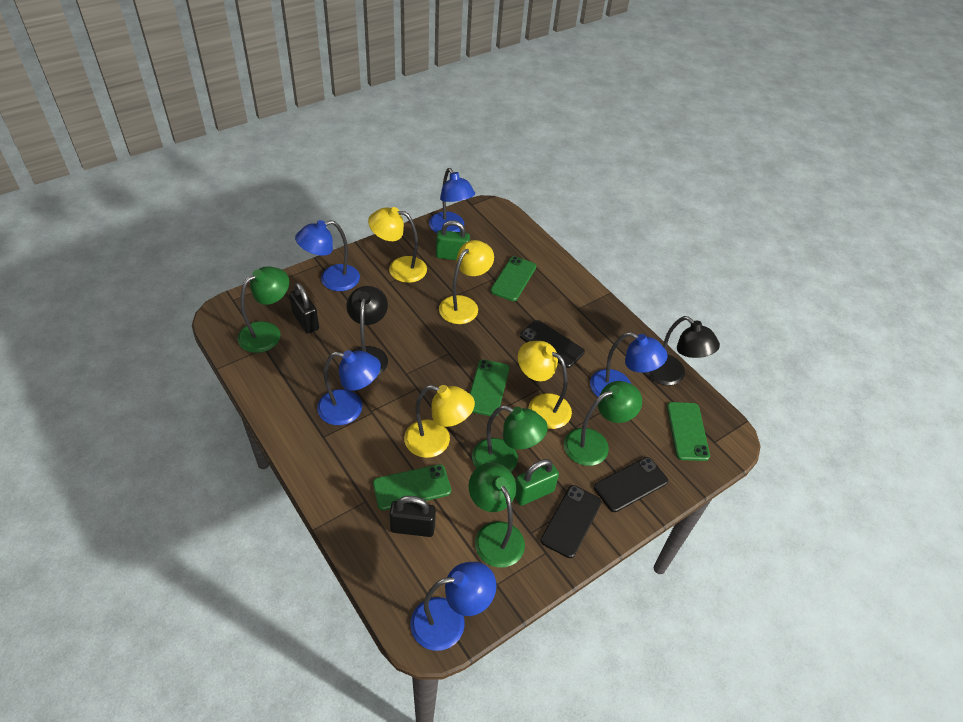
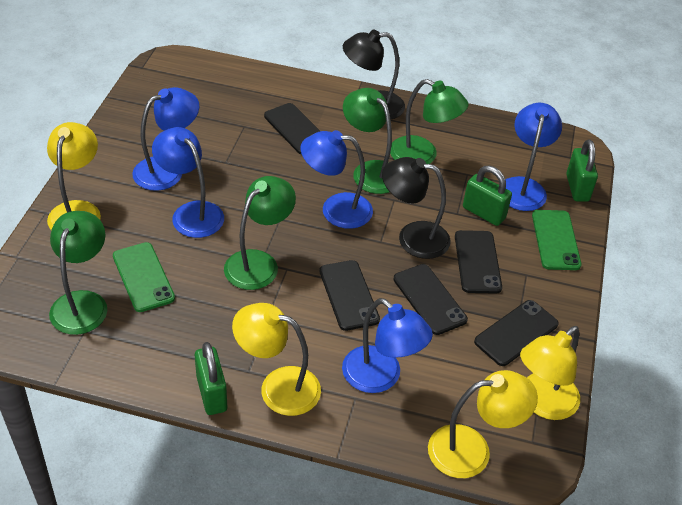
black padlock: [289,283,319,334] [389,496,436,537] = 2 -> none = 0
black phone: [520,320,585,368] [541,485,602,558] [594,457,668,512] = 3 -> [264,103,320,155] [320,260,380,331] [394,264,468,335] [455,230,502,294] [474,300,559,366] = 5
green padlock: [436,220,470,260] [515,459,559,506] = 2 -> [195,342,227,415] [463,166,512,226] [566,139,598,202] = 3
green phone: [373,464,451,510] [470,359,509,416] [491,256,536,301] [667,402,710,461] = 4 -> [113,242,175,312] [532,210,581,270] = 2

